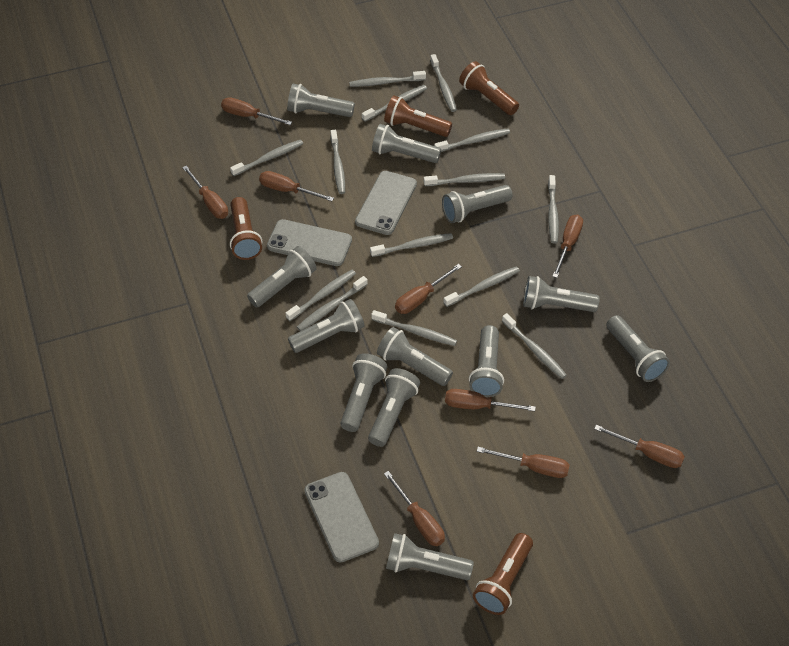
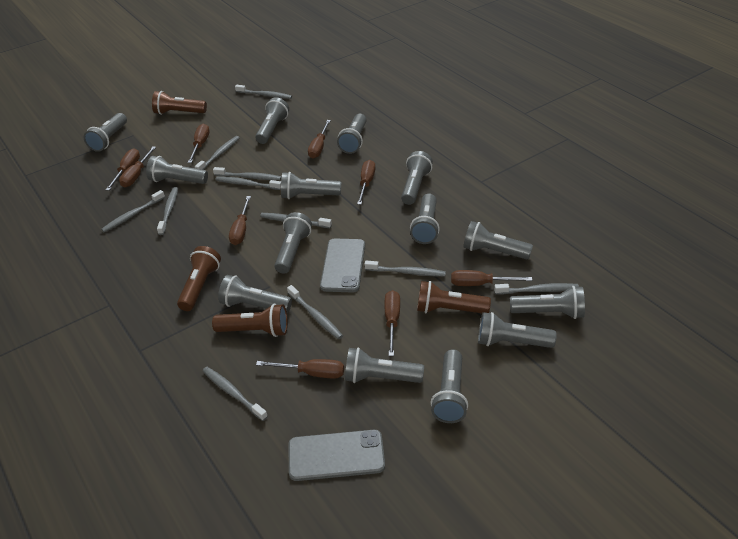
grey flashlight: [247,246,317,307] [287,84,355,117] [288,299,365,353] [340,353,387,432] [368,368,420,447] [372,124,441,163] [377,327,453,386] [386,533,474,580] [442,185,512,223] [469,325,504,397] [523,276,600,312] [606,315,670,382] = 12 -> [84,113,127,152] [146,156,208,184] [218,275,292,313] [255,97,289,144] [274,212,312,274] [281,172,341,199] [337,114,367,154] [345,348,424,383] [401,151,433,205] [410,194,440,244] [431,349,468,423] [463,221,533,259] [478,312,557,348] [510,286,585,319] = 14
grey phone: [267,219,352,266] [304,472,379,563] [355,171,417,235] = 3 -> [289,430,385,481] [320,238,365,293] = 2
grey toothbrush: [230,140,303,176] [285,270,356,321] [297,276,368,331] [331,130,345,194] [349,71,426,87] [362,85,427,122] [370,233,453,257] [371,310,457,346] [424,173,505,186] [430,54,457,112] [434,128,510,152] [444,266,520,307] [502,313,567,379] [548,175,559,244] = 14 -> [101,190,165,232] [157,187,178,235] [195,136,239,170] [203,367,268,421] [213,167,281,180] [216,176,281,190] [235,85,292,99] [260,213,332,228] [287,285,343,339] [364,260,446,277] [494,283,579,295] = 11

